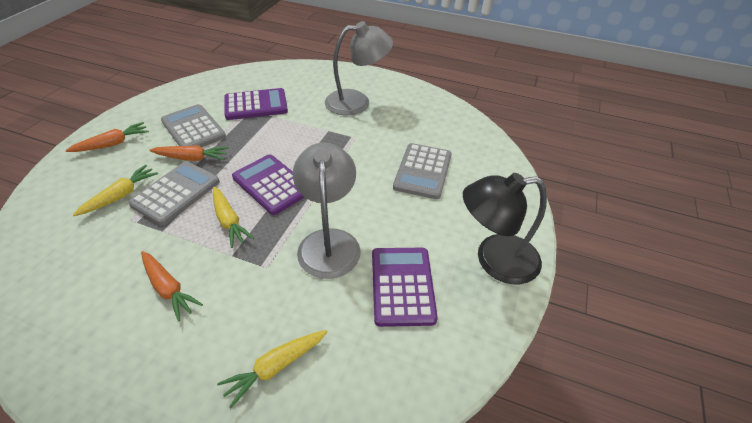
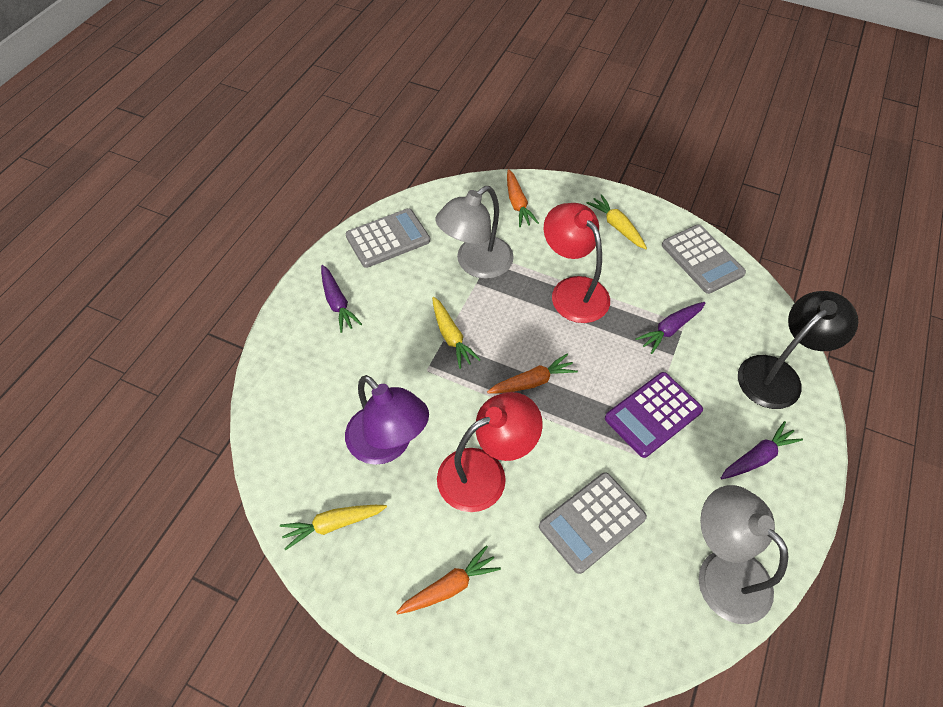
purple calculator: [224,88,288,120] [232,154,305,215] [372,248,438,327] = 3 -> [605,372,703,458] = 1
purple carrot: none = 0 -> [321,265,362,333] [635,302,706,354] [721,421,803,479] = 3
purple lamp: none = 0 -> [345,375,429,465] = 1
red lamp: none = 0 -> [437,392,543,512] [544,203,610,323] = 2

